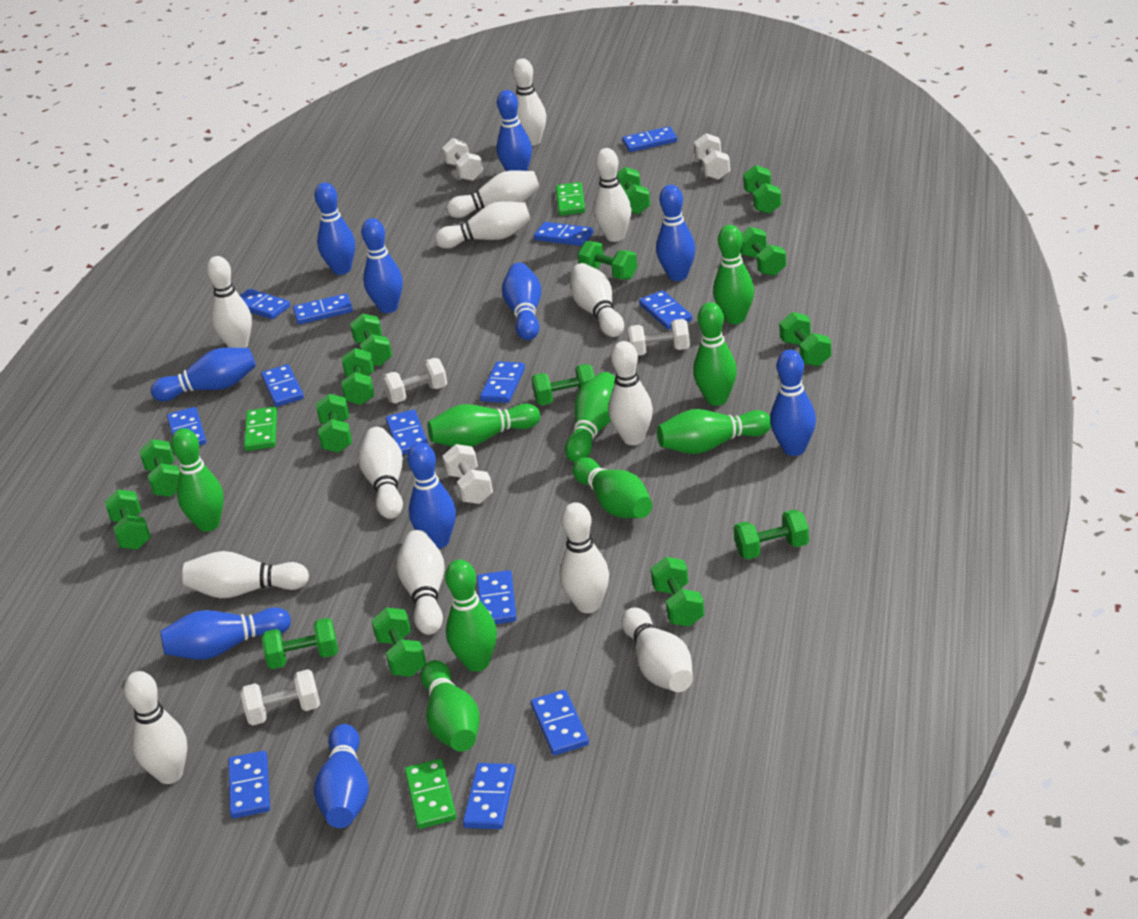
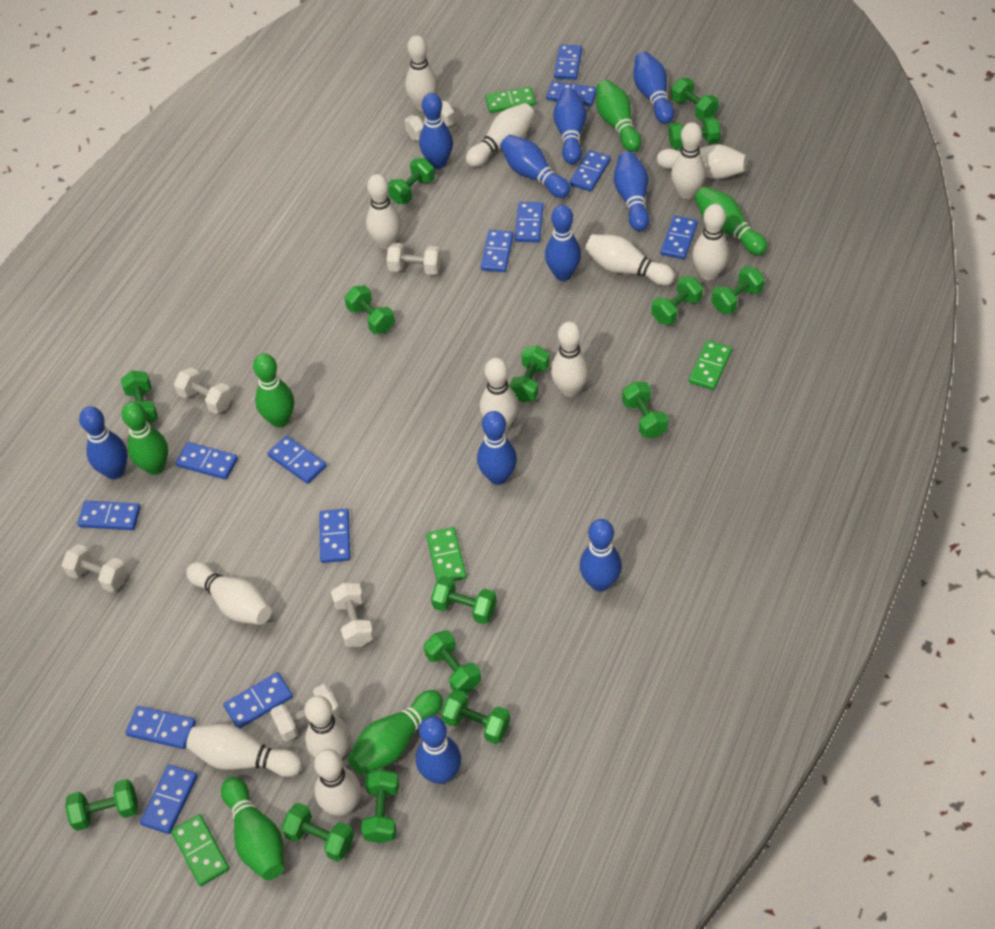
green bowling pin: [171,428,224,532] [421,660,480,752] [427,404,540,447] [445,560,497,672] [565,372,616,462] [572,457,652,518] [657,409,771,454] [693,302,737,406] [713,225,754,324] = 9 -> [121,402,168,475] [221,777,284,880] [253,353,294,428] [348,690,443,774] [596,80,642,152] [694,186,767,255] = 6
green domino: [244,407,277,451] [404,759,456,829] [556,182,585,215] = 3 -> [171,814,229,886] [426,527,467,581] [485,87,536,113] [689,340,732,390] = 4

